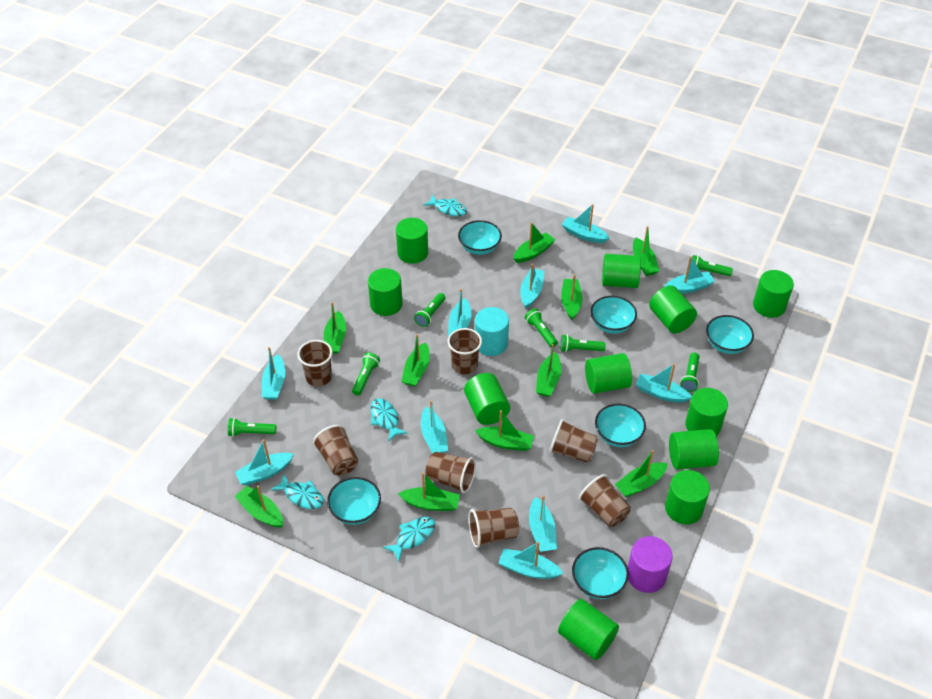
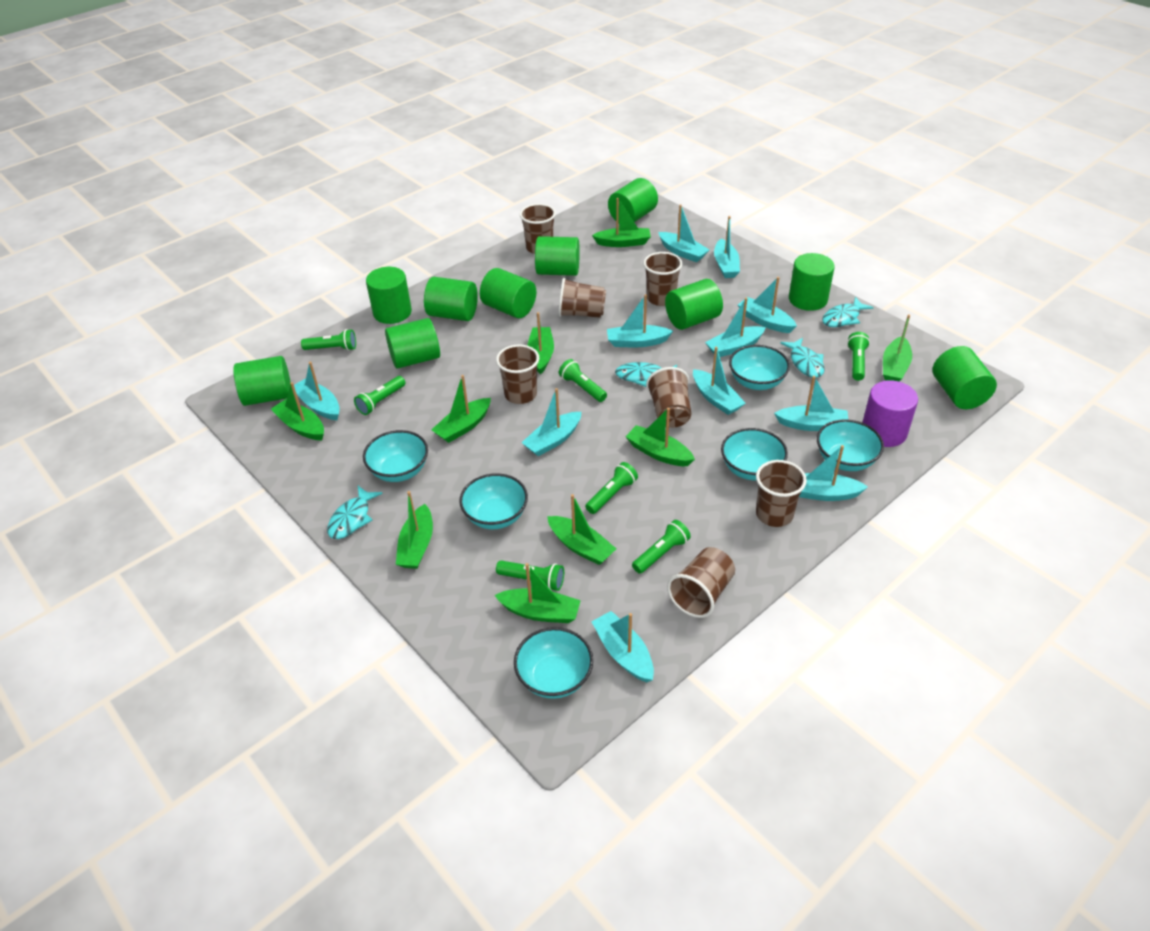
green boat: [235,485,283,528] [324,302,346,354] [398,473,460,511] [401,334,430,387] [475,410,534,451] [513,222,555,263] [536,344,561,397] [561,274,583,320] [615,450,668,497] [633,226,659,276] = 10 -> [271,382,324,440] [396,491,433,569] [431,375,491,443] [494,563,581,623] [527,312,554,374] [547,494,616,565] [592,198,651,247] [625,408,695,466] [883,314,912,381] = 9
green cylinder: [368,268,403,316] [396,218,428,264] [464,373,510,425] [558,599,619,660] [585,353,632,394] [602,254,641,288] [649,286,697,333] [665,470,710,525] [669,429,719,470] [685,388,728,436] [753,270,794,318] = 11 -> [233,356,291,406] [366,267,412,324] [385,318,440,369] [424,277,478,321] [480,268,536,318] [535,236,580,276] [608,178,658,222] [665,279,723,330] [789,253,835,311] [932,346,997,409] = 10
turquoise boat: [235,439,294,485] [262,347,285,400] [421,401,448,454] [448,289,471,336] [499,542,563,579] [520,263,544,308] [529,495,557,552] [562,204,609,243] [636,364,692,403] [664,256,715,294] = 10 -> [294,362,340,420] [521,388,581,456] [592,611,654,682] [607,294,673,347] [658,204,709,262] [693,347,746,415] [705,298,766,357] [714,216,740,278] [738,277,797,333] [774,376,848,431] [799,445,868,501] = 11
turquoise cylinder: [475,307,509,356] = 1 -> none = 0

